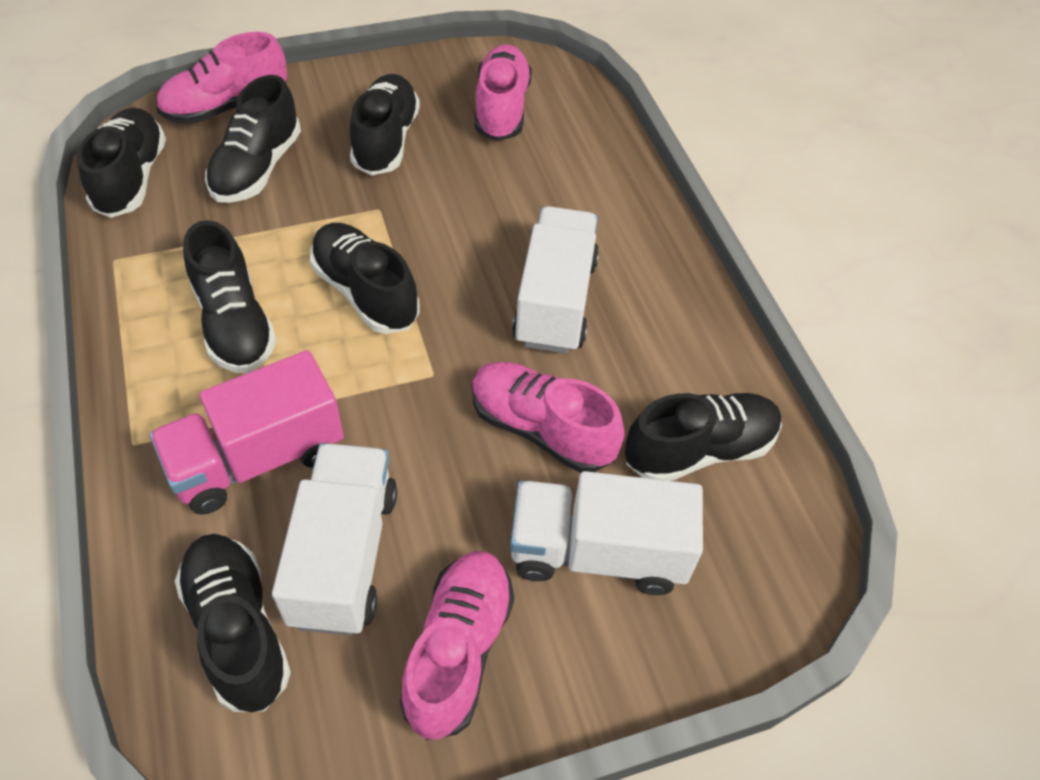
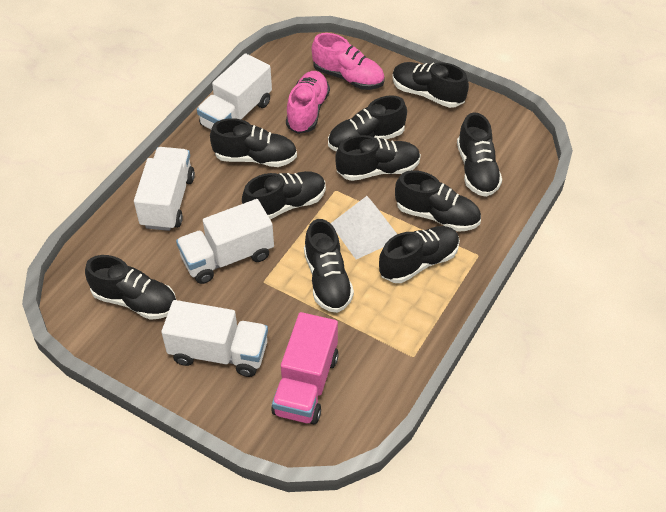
black shoe: [77,108,166,218] [175,534,291,712] [183,220,277,373] [205,75,301,203] [310,223,419,334] [350,74,420,175] [625,393,782,481] = 7 -> [85,255,176,320] [210,119,297,167] [242,171,326,219] [304,219,354,313] [328,95,407,152] [335,135,421,181] [379,226,460,283] [392,62,469,108] [395,170,481,232] [457,112,502,197] = 10
pink shoe: [156,32,288,124] [399,551,514,740] [472,362,625,473] [475,44,532,141] = 4 -> [286,71,330,134] [312,33,385,90] = 2
white pyramid: none = 0 -> [331,196,397,259] = 1
white truck: [272,443,397,635] [510,471,703,595] [512,206,599,353] = 3 -> [134,147,195,231] [161,300,268,377] [176,199,274,284] [197,53,272,130] = 4

